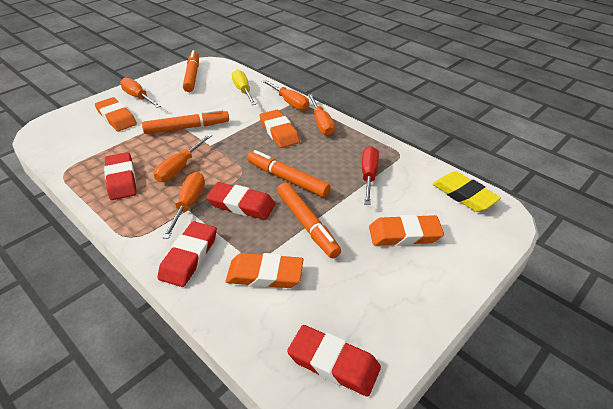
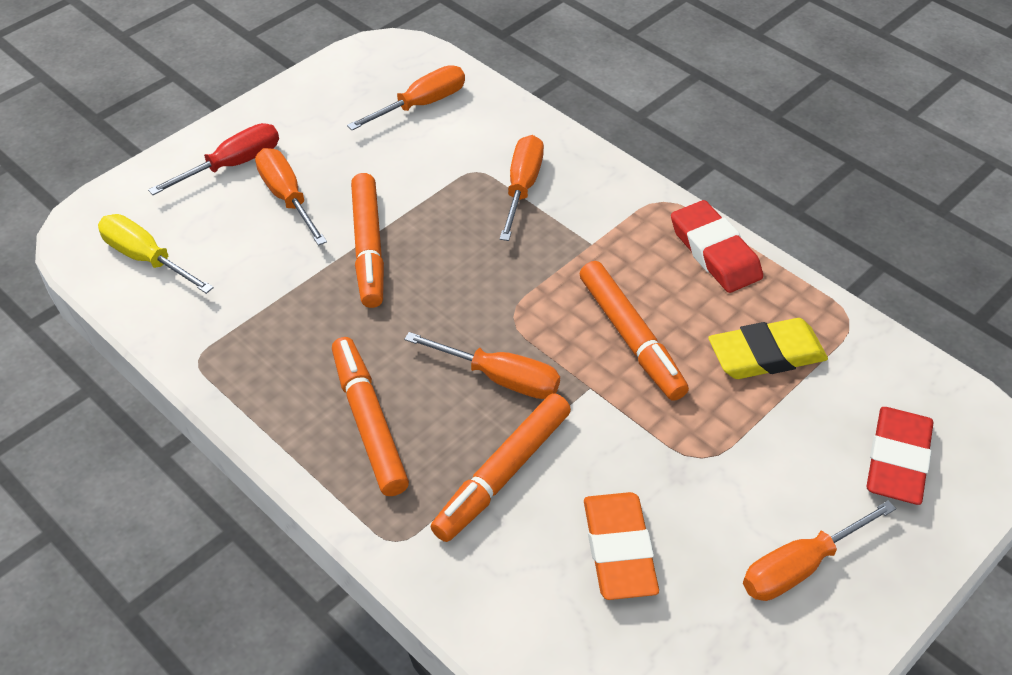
orange eraser: [95,97,137,131] [226,253,303,288] [259,110,300,148] [369,215,444,246] = 4 -> [584,492,659,600] = 1
red eraser: [104,152,137,200] [158,221,217,287] [206,182,276,220] [287,325,381,397] = 4 -> [671,200,763,293] [867,407,934,505] = 2

